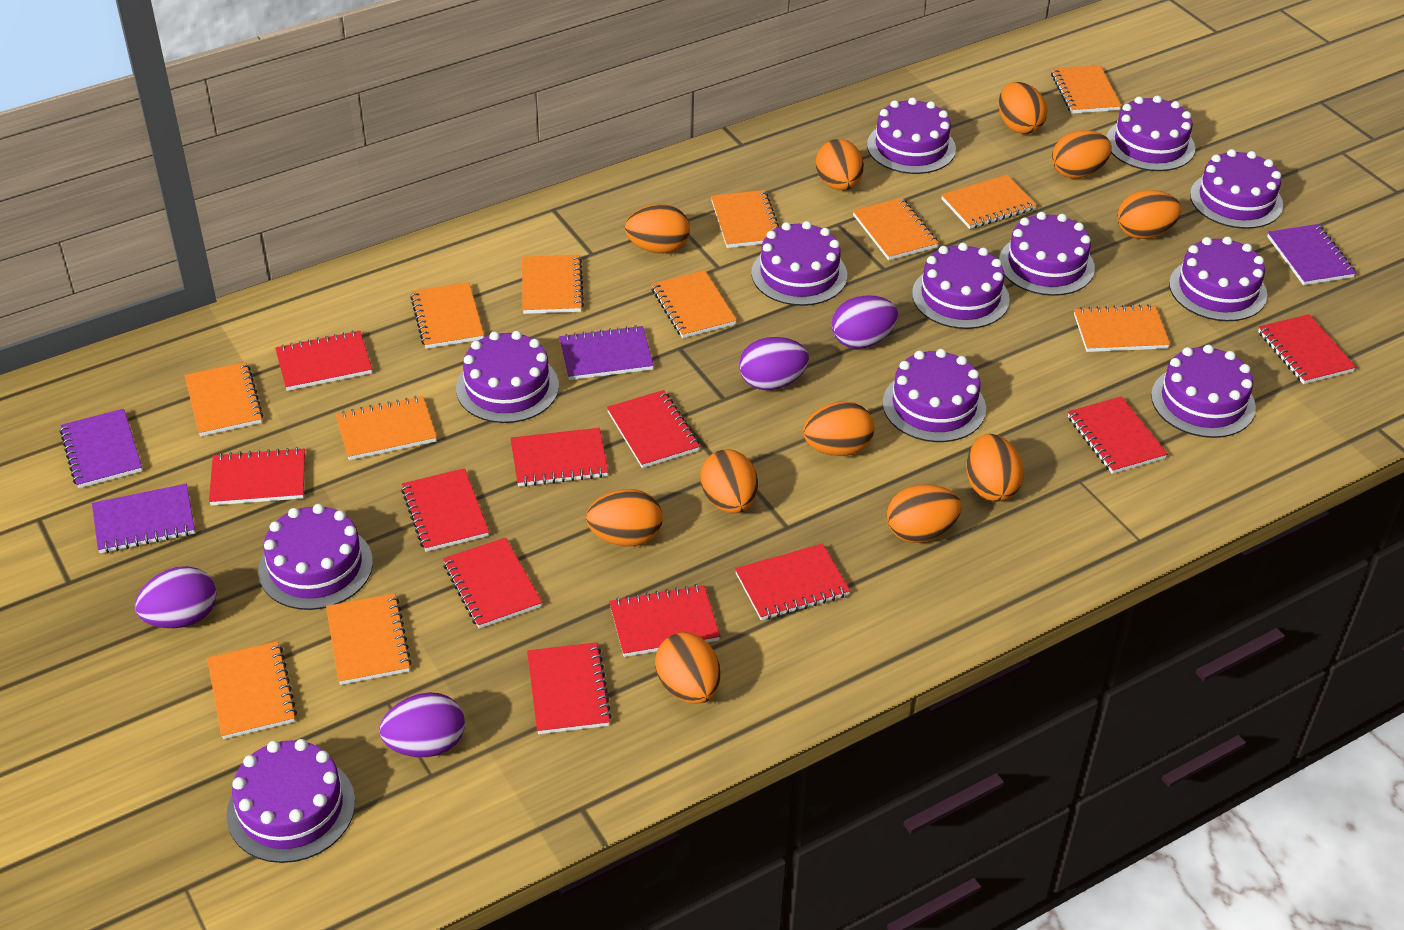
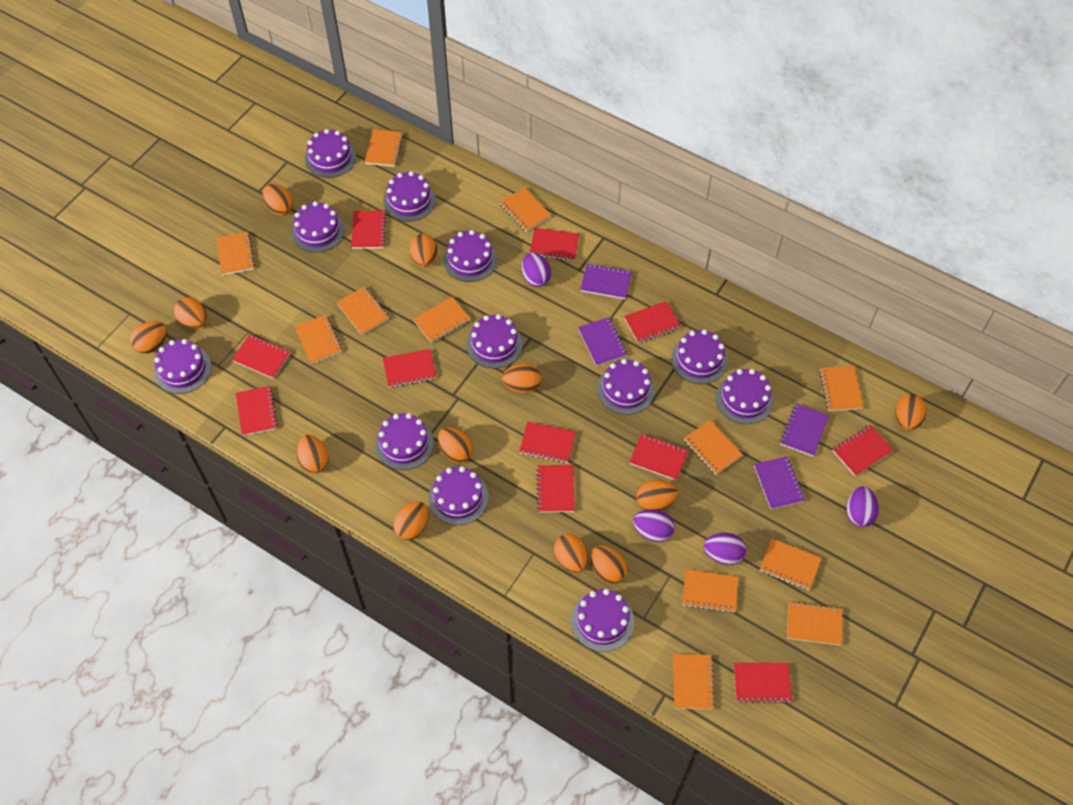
orange egg: [586,489,663,546] [625,204,690,253] [655,632,720,704] [700,449,758,513] [803,401,874,456] [816,139,864,190] [886,484,962,543] [967,434,1024,502] [999,82,1047,134] [1052,130,1112,179] [1117,190,1182,239] = 11 -> [130,321,167,354] [174,297,207,329] [262,184,293,215] [297,435,329,473] [393,501,429,540] [409,234,437,267] [438,427,473,463] [502,364,541,393] [554,534,588,573] [590,545,627,584] [636,480,678,511] [895,394,927,431] = 12

